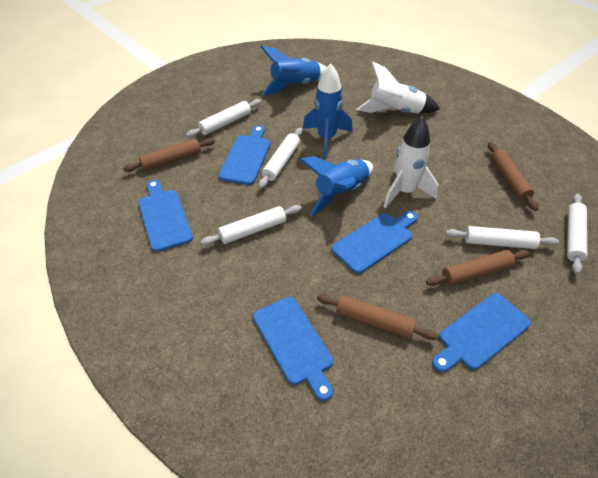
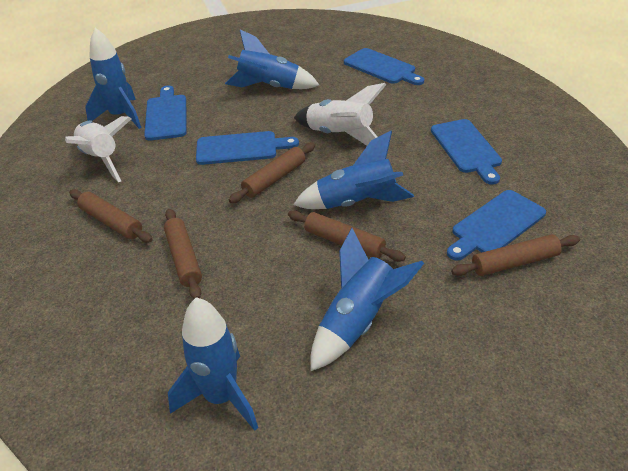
blue rocket: [261,45,327,95] [300,156,373,216] [303,63,353,157] = 3 -> [85,28,142,129] [168,297,258,431] [225,29,319,89] [293,131,414,209] [311,228,424,371] = 5
brown rolling pin: [123,138,215,172] [317,294,438,340] [426,250,529,286] [488,142,538,211] = 4 -> [69,189,153,243] [164,209,202,299] [229,143,315,203] [288,210,406,262] [451,234,580,276] = 5
white rolling pin: [186,99,261,138] [201,205,302,246] [259,128,302,189] [445,226,559,249] [567,193,587,274] = 5 -> none = 0

